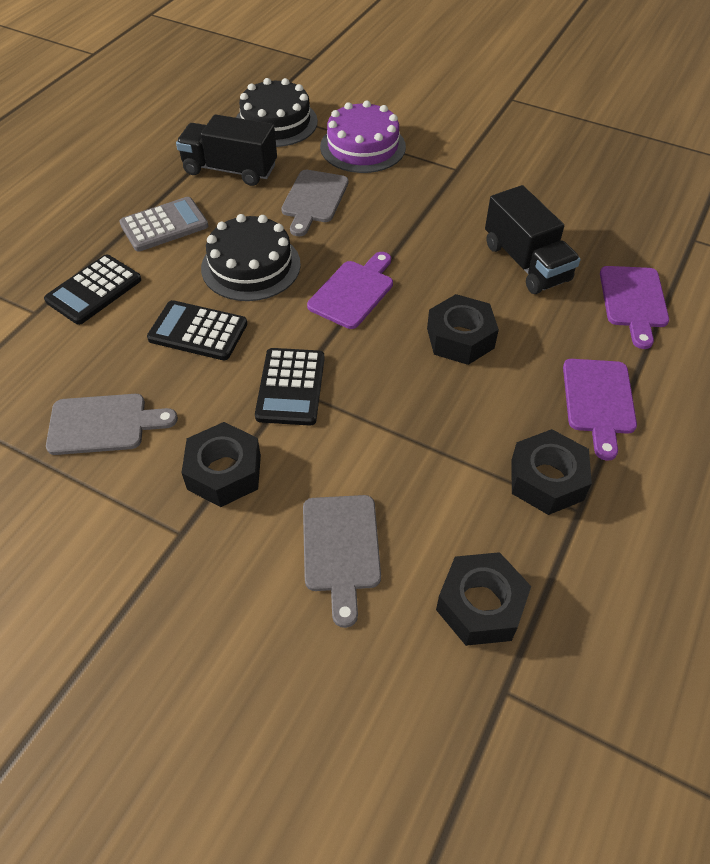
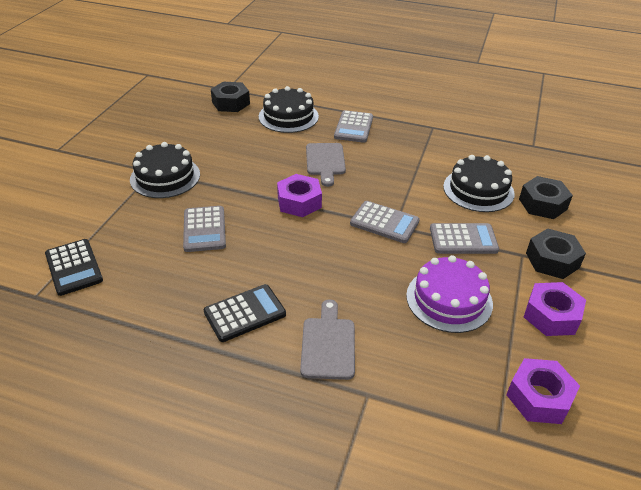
black cake: [201,214,301,301] [236,78,318,147] = 2 -> [130,142,200,198] [259,86,319,133] [443,155,515,212] = 3
black calculator: [44,254,141,325] [147,300,247,360] [255,348,325,426] = 3 -> [45,239,103,296] [204,284,286,342] = 2
black nut: [182,422,261,507] [427,294,499,365] [436,552,531,646] [511,429,592,515] = 4 -> [211,82,250,112] [519,176,573,219] [526,228,586,279] = 3
black truck: [176,114,277,186] [485,185,581,294] = 2 -> none = 0
grey calculator: [119,197,208,252] = 1 -> [183,206,226,252] [334,110,373,143] [350,201,420,243] [430,223,499,254] = 4
grey cutting board: [46,394,178,455] [281,170,349,236] [303,495,381,628] = 3 -> [300,299,355,380] [306,143,346,187] = 2
purple cutting board: [307,252,393,329] [563,359,637,461] [600,266,669,349] = 3 -> none = 0
purple nut: none = 0 -> [277,174,322,217] [506,358,580,424] [524,282,586,336] = 3

